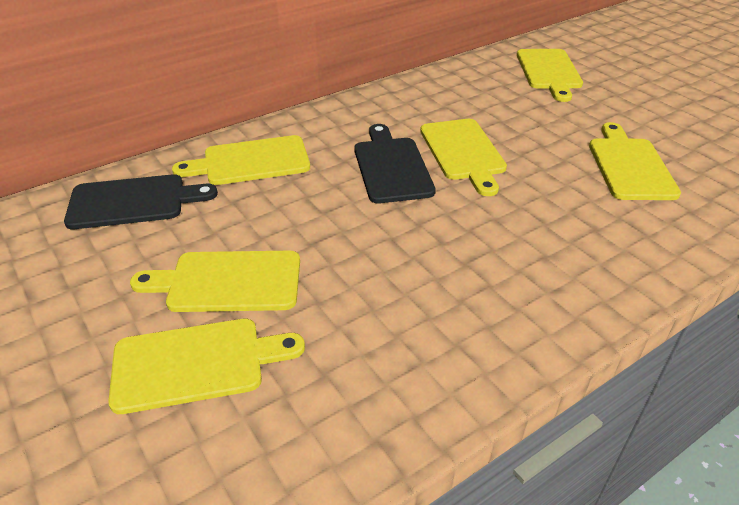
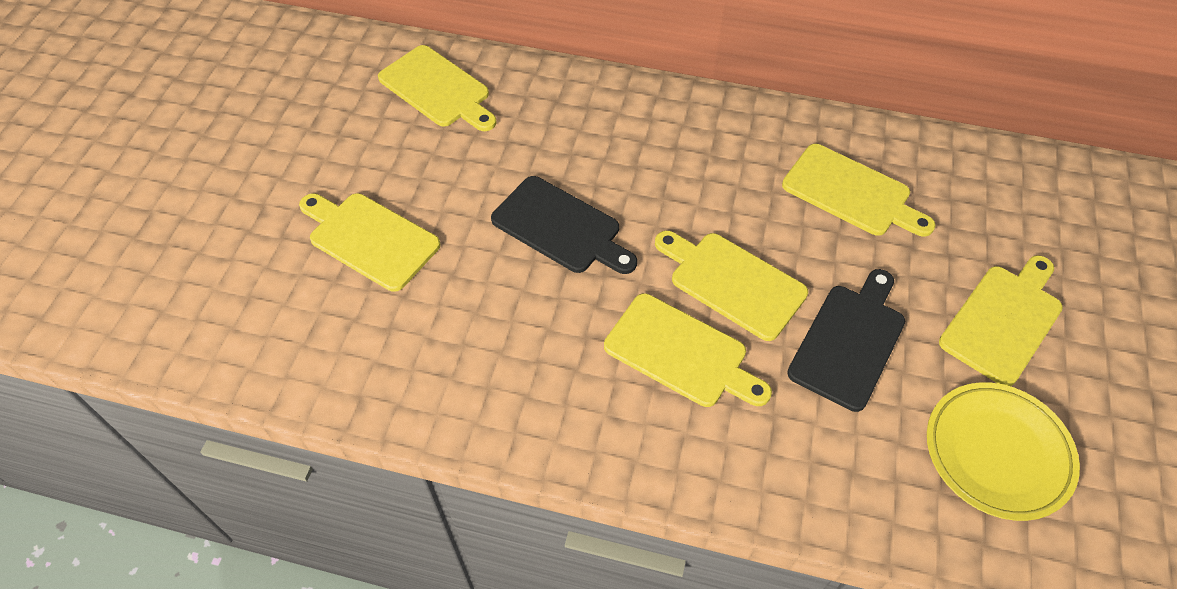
yellow plate: none = 0 -> [927,382,1080,521] = 1

